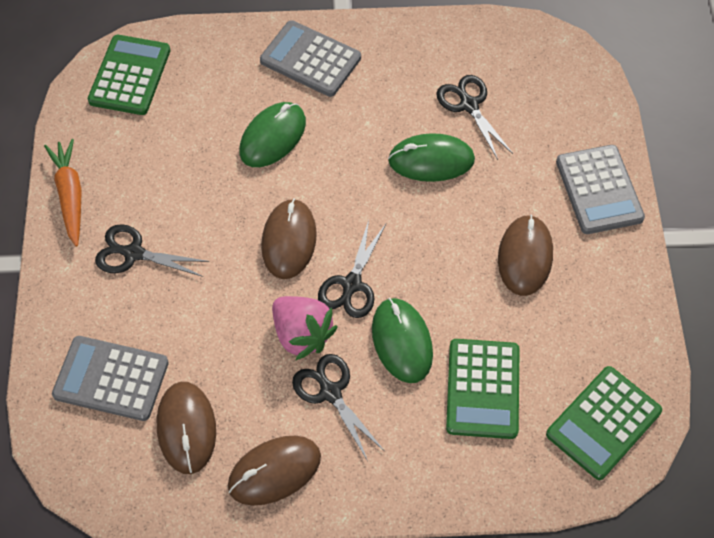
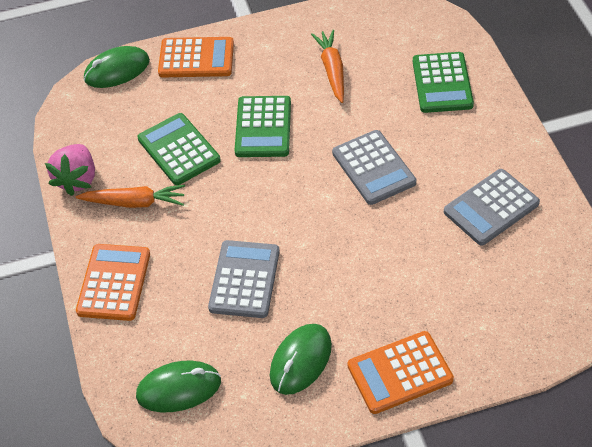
black scissors: [95,224,209,277] [292,354,384,461] [318,220,386,318] [436,75,513,160] = 4 -> none = 0
brown mouse: [157,382,216,474] [228,436,321,505] [261,198,317,279] [498,215,553,296] = 4 -> none = 0
orange calculator: none = 0 -> [76,244,150,321] [158,37,234,77] [347,331,454,414] = 3
orange carrot: [44,139,82,247] = 1 -> [76,185,185,208] [311,30,344,103] = 2

